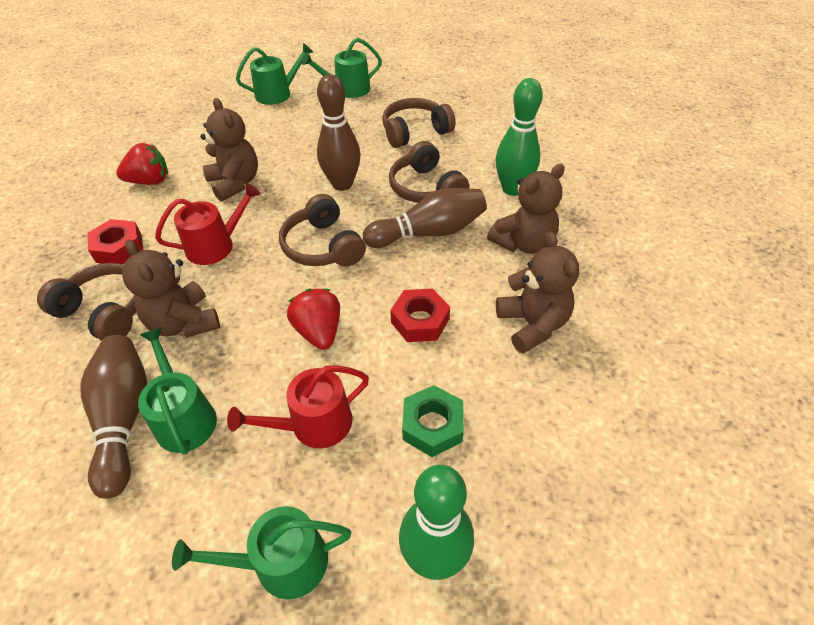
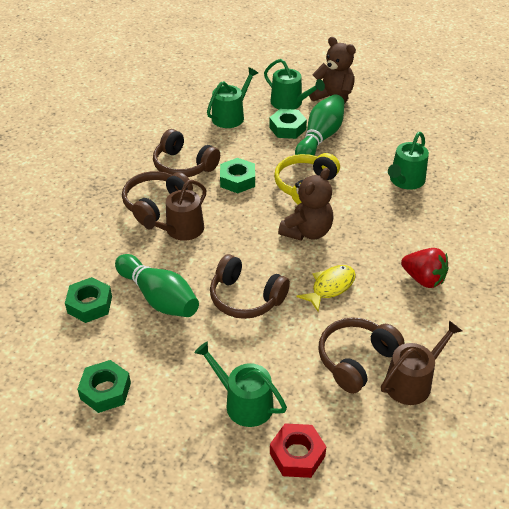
brown bowling pin: [81,335,147,499] [317,74,361,191] [363,188,487,248] = 3 -> none = 0
brown teddy bear: [122,239,220,337] [200,98,258,202] [487,164,565,254] [496,231,579,354] = 4 -> [278,168,334,241] [309,37,356,104] = 2
brown watering can: none = 0 -> [143,180,207,241] [381,321,462,405] = 2
green nut: [402,385,464,457] = 1 -> [65,277,112,323] [77,360,131,413] [220,158,255,193] [269,109,307,139] = 4
red nut: [87,219,143,264] [390,288,450,342] = 2 -> [270,423,326,478] = 1
red strawberry: [116,143,168,185] [287,289,340,350] = 2 -> [401,248,448,288] = 1
red watering can: [155,183,260,265] [227,365,369,449] = 2 -> none = 0
yellow fish: none = 0 -> [297,265,356,312] = 1
yellow headphones: none = 0 -> [274,153,340,204] = 1

